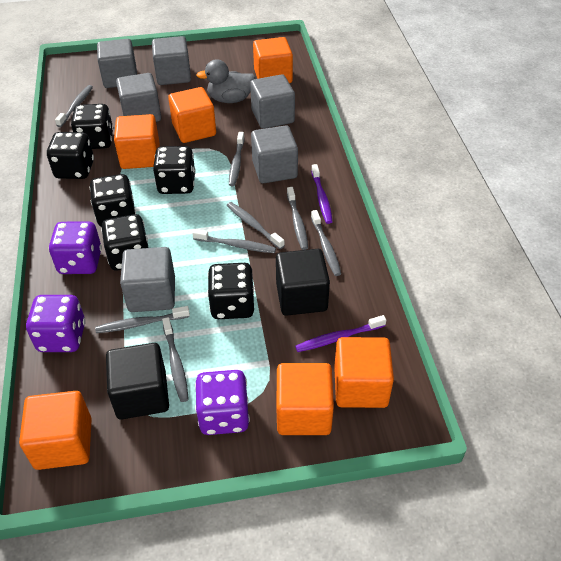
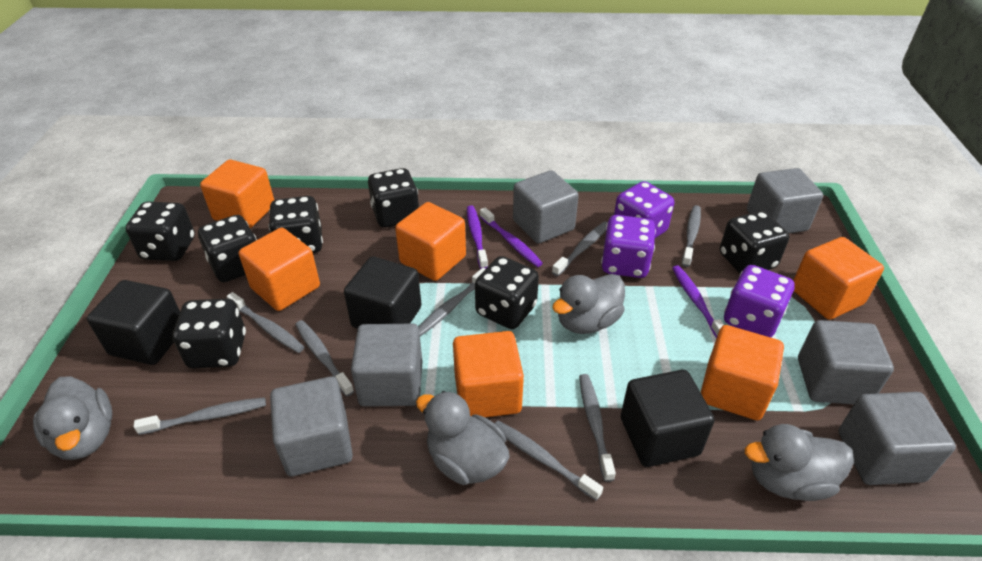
black cube: [106,343,169,420] [276,249,330,316] = 2 -> [87,280,180,365] [344,256,421,329] [621,370,715,467] = 3
black dice: [47,132,94,179] [71,104,114,149] [89,174,136,227] [101,214,148,271] [153,146,196,194] [207,263,254,319] = 6 -> [126,201,195,261] [173,299,246,369] [198,215,257,282] [269,196,323,253] [368,168,419,228] [475,256,539,329] [720,211,789,273] = 7
grey duck: [196,59,256,103] = 1 -> [33,376,113,460] [416,391,510,485] [552,274,625,334] [745,424,854,501] = 4
purple toothbrush: [295,315,386,352] [311,164,333,224] = 2 -> [467,205,488,269] [480,208,543,267] [672,265,724,338] = 3

